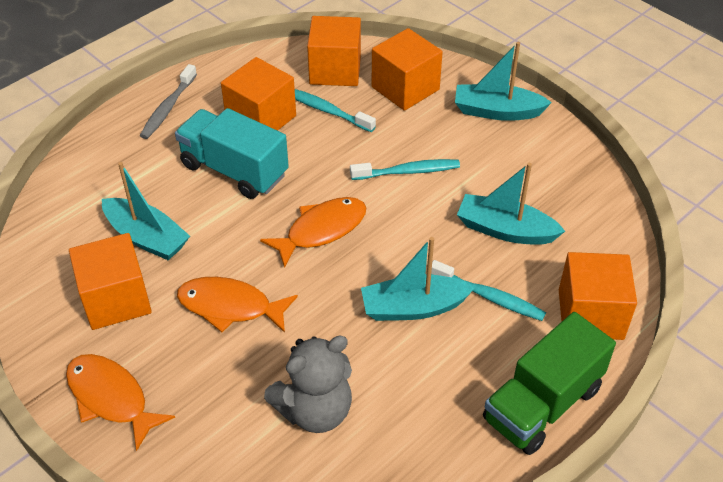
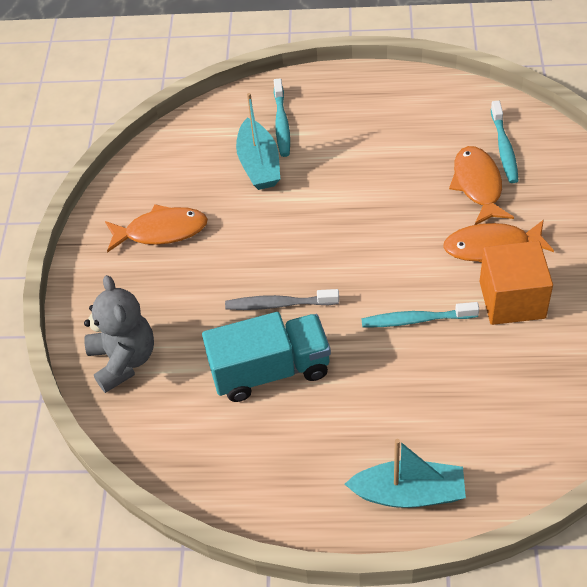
green truck: [483,312,616,455] = 1 -> none = 0
orange cube: [69,233,152,330] [221,57,296,131] [307,16,361,86] [372,28,443,111] [559,252,637,340] = 5 -> [479,241,553,325] = 1
turquoise boat: [102,162,190,260] [361,237,476,321] [455,42,552,121] [457,163,565,245] = 4 -> [236,93,280,190] [345,439,466,508] = 2

